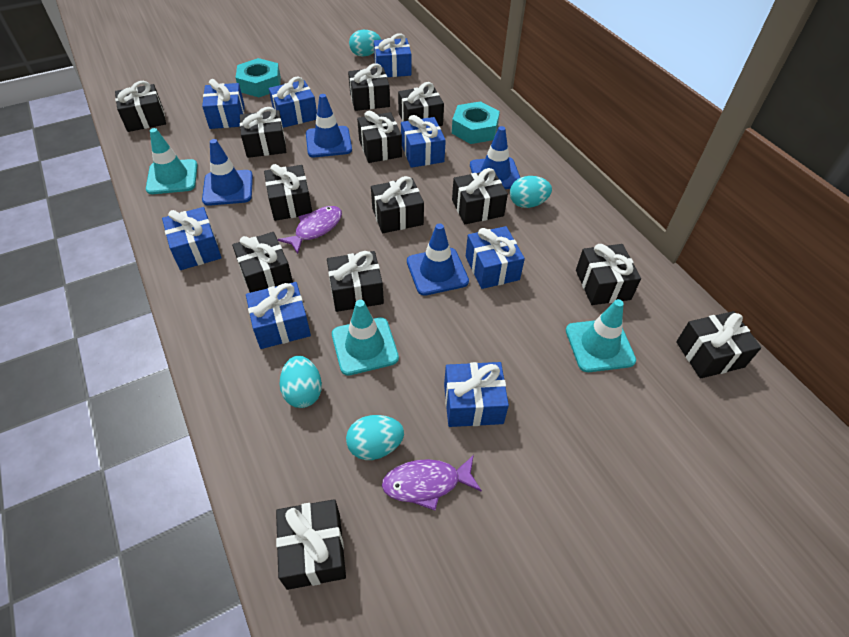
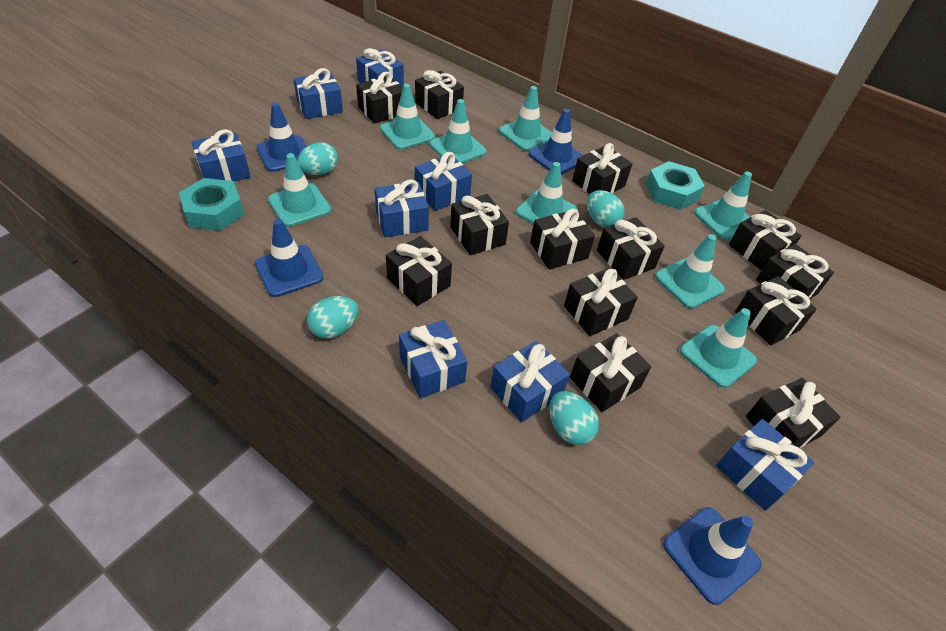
purple fish: [278,206,342,254] [382,455,482,511] = 2 -> none = 0
turquoise traffic cone: [146,128,198,194] [332,300,399,376] [566,299,636,372] = 3 -> [268,153,331,227] [380,84,435,150] [430,99,486,163] [499,86,552,151] [516,162,578,224] [655,234,725,308] [680,308,757,388] [694,171,752,240] = 8

